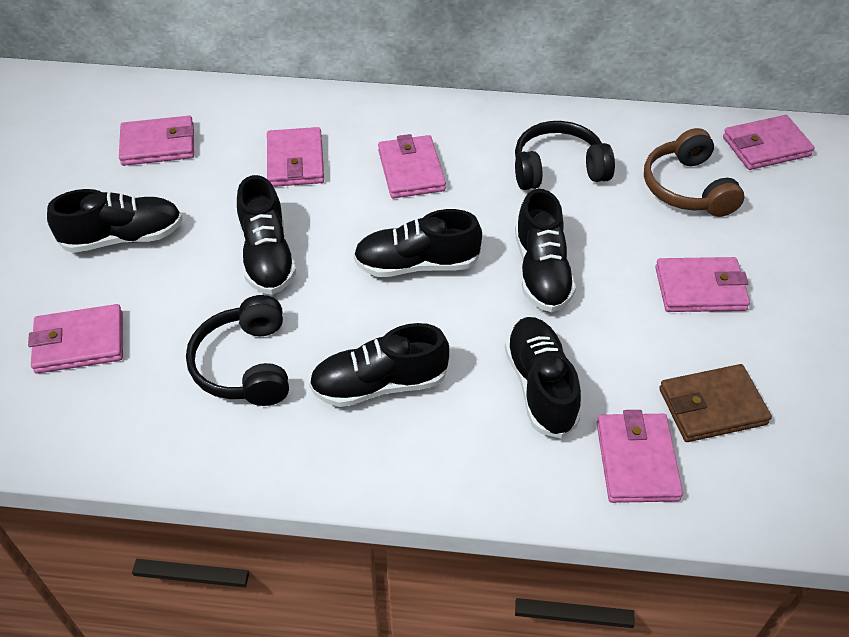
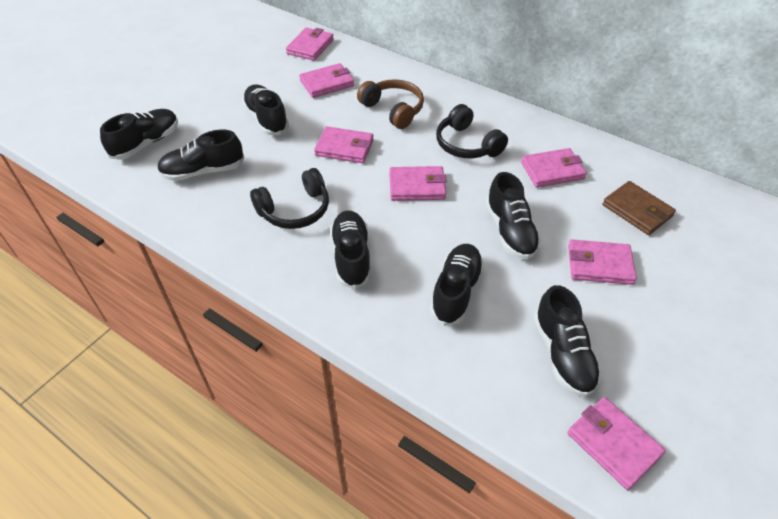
black shoe: [47,189,183,253] [237,175,296,295] [309,323,449,407] [353,209,482,277] [505,317,581,438] [515,189,576,312] = 6 -> [100,109,178,160] [157,130,244,181] [242,84,289,135] [330,210,371,289] [430,244,484,326] [486,172,541,259] [534,285,602,397] = 7

